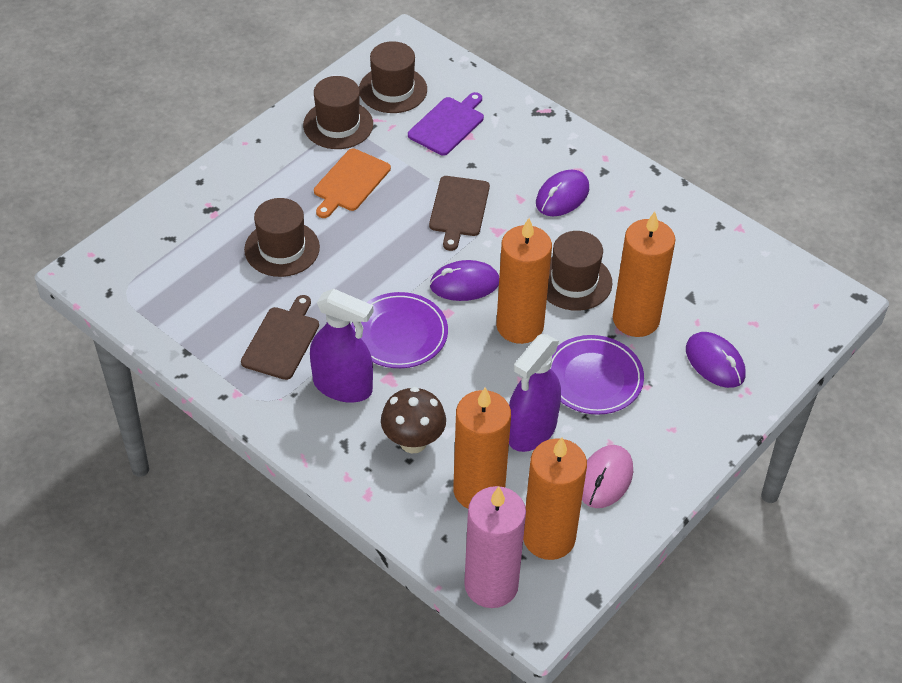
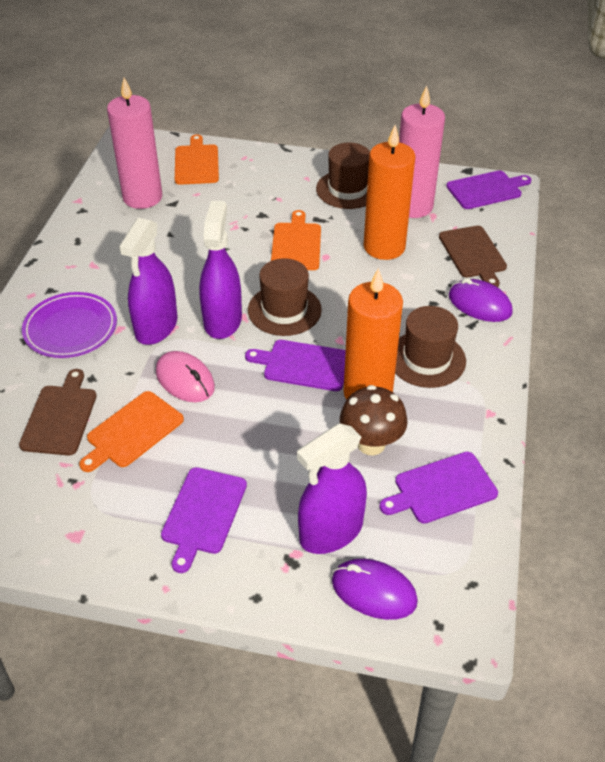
brown hat: [244,198,320,277] [303,76,373,149] [359,41,427,113] [547,231,612,311] = 4 -> [248,258,322,336] [316,143,370,209] [395,306,466,388] = 3
orange candle: [453,388,511,508] [496,218,552,344] [523,437,587,560] [613,211,676,337] = 4 -> [344,268,403,400] [364,125,415,260] = 2
orange cutting board: [314,149,391,218] = 1 -> [79,391,184,472] [175,134,219,185] [271,210,321,270] = 3
pink candle: [464,486,526,608] = 1 -> [107,78,162,209] [399,85,445,218] = 2
purple cutting board: [408,92,484,156] = 1 -> [161,467,247,573] [245,340,346,391] [379,452,498,524] [446,170,531,209] = 4
purple mouse: [430,260,499,301] [536,170,589,217] [686,332,746,388] = 3 -> [332,559,418,620] [449,278,513,322] = 2
purple plate: [351,292,448,368] [550,335,644,415] = 2 -> [22,292,117,358] = 1
purple spray bottle: [310,289,373,403] [509,334,561,452] = 2 -> [119,218,177,345] [199,201,242,339] [297,423,367,554] = 3

